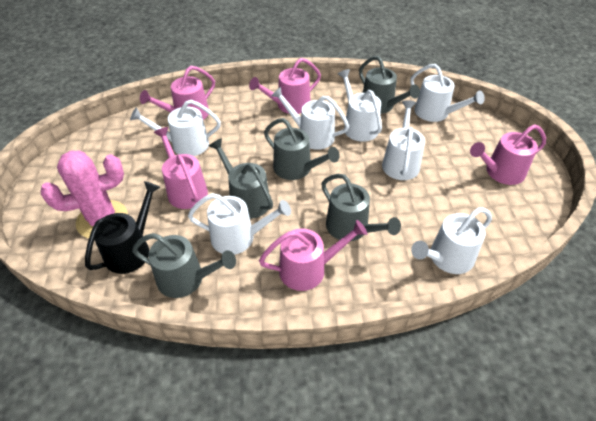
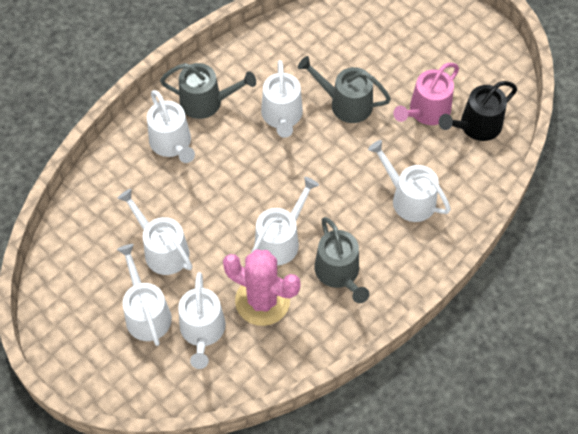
grey watering can: [132,233,236,298] [209,138,273,219] [264,118,340,180] [321,174,401,241] [359,56,420,114] = 5 -> [160,63,256,119] [298,56,391,123] [314,217,369,303] = 3
pink watering can: [140,66,215,120] [154,127,208,209] [249,58,321,114] [259,220,367,291] [470,124,546,185] = 5 -> [393,63,459,125] = 1

